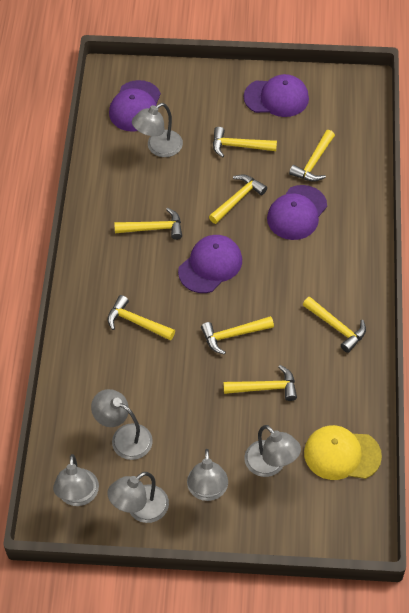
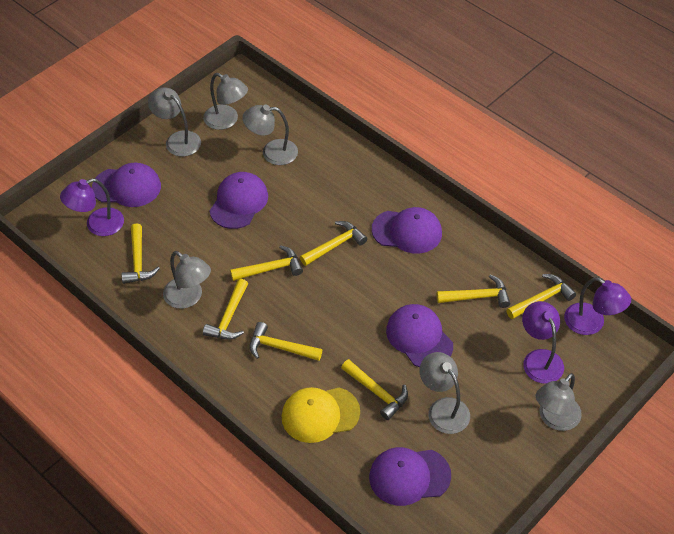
purple cap: [109,80,161,132] [178,235,242,293] [244,74,309,117] [267,185,327,240] = 4 -> [92,163,161,207] [209,172,268,229] [369,447,451,506] [372,207,442,254] [386,304,453,367] = 5
purple lamp: none = 0 -> [60,178,124,236] [522,301,564,384] [564,277,631,335] = 3

